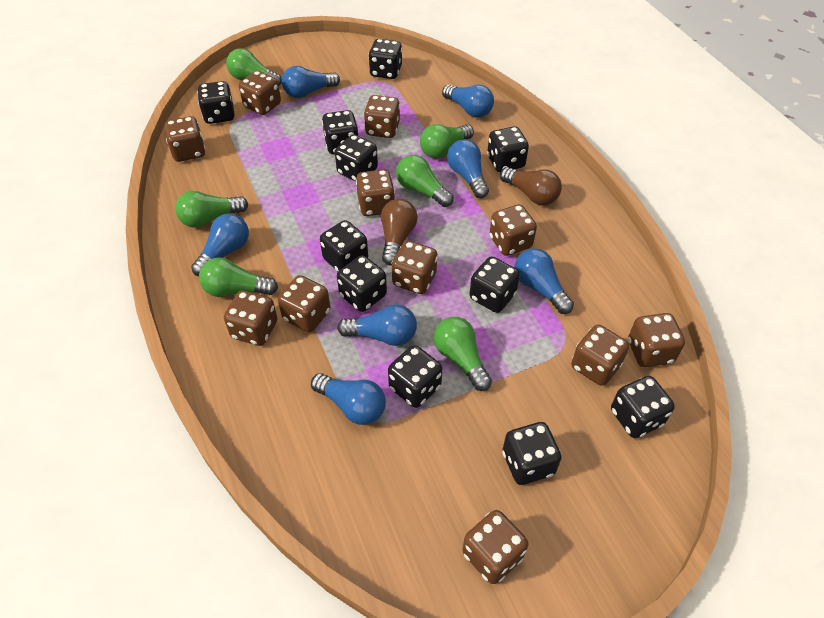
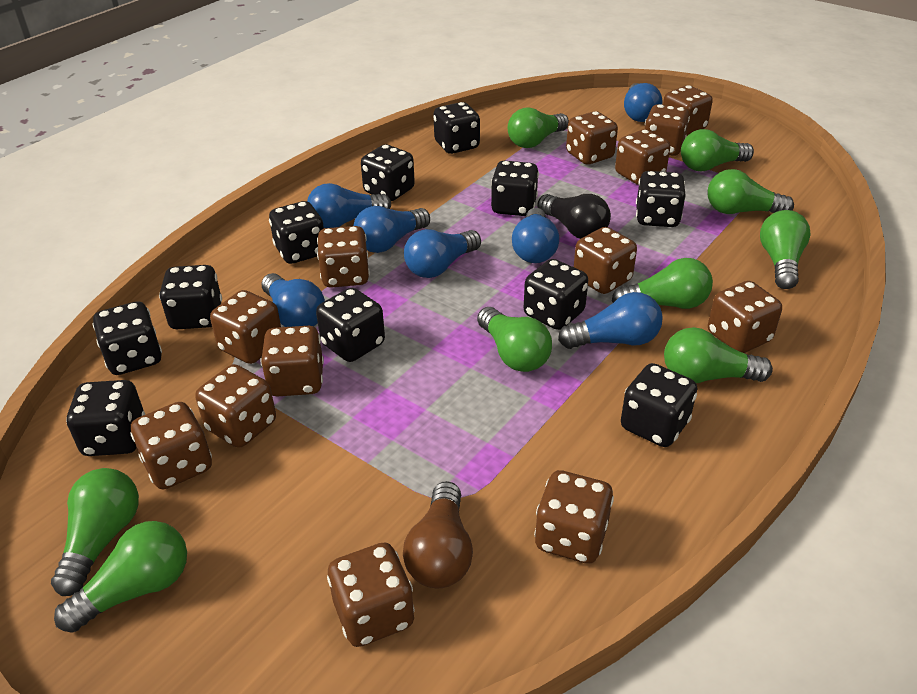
black light bulb: none = 0 -> [538,194,611,239] = 1
brown dice: [164,116,206,162] [224,290,277,346] [239,71,281,115] [278,275,330,332] [356,169,395,216] [364,95,400,138] [392,241,438,294] [462,510,528,584] [490,204,537,256] [571,325,629,386] [628,313,685,367] = 11 -> [130,402,212,489] [195,364,276,448] [210,290,281,364] [260,326,324,397] [317,226,370,287] [327,543,415,647] [534,470,614,564] [566,111,618,165] [574,227,637,294] [615,129,670,185] [645,104,690,156] [663,85,713,136] [708,281,782,353] = 13
brown light bulb: [381,199,418,265] [500,167,562,205] = 2 -> [403,481,473,588] = 1
green light bulb: [175,191,248,228] [199,257,278,297] [226,48,282,86] [396,155,454,207] [420,124,474,159] [433,317,492,391] = 6 -> [51,468,139,596] [54,521,187,633] [477,307,552,372] [508,108,569,148] [612,258,713,309] [664,327,773,383] [681,129,754,171] [708,169,794,214] [760,210,811,289] = 9

